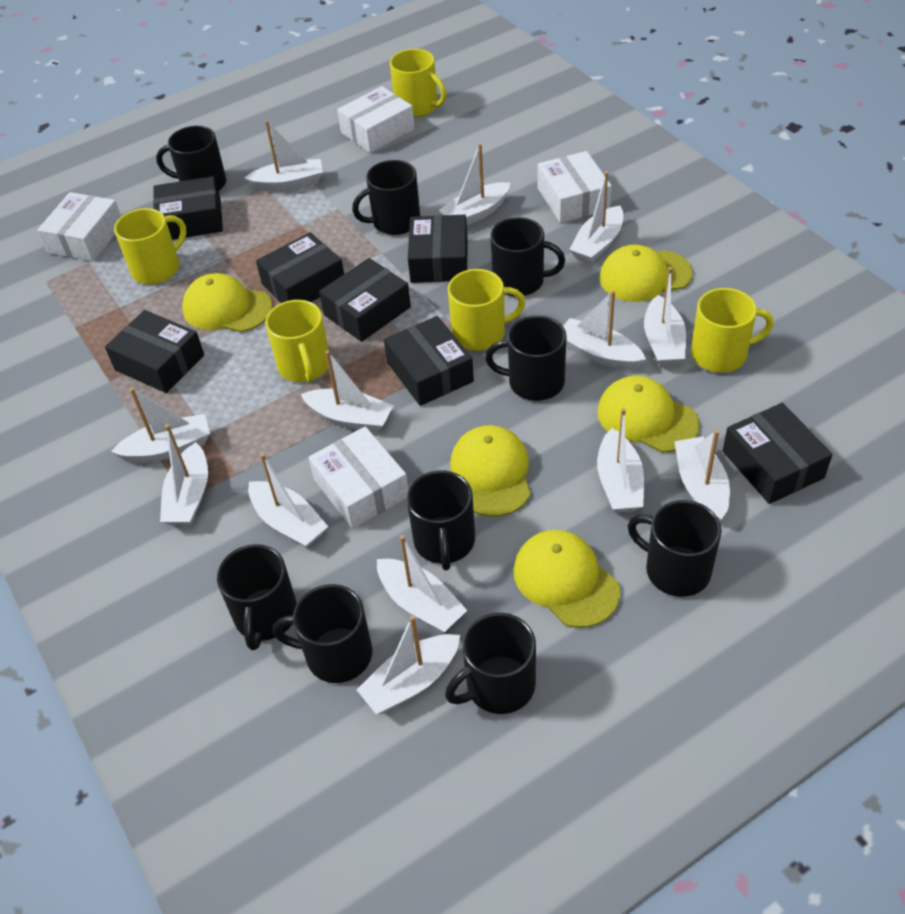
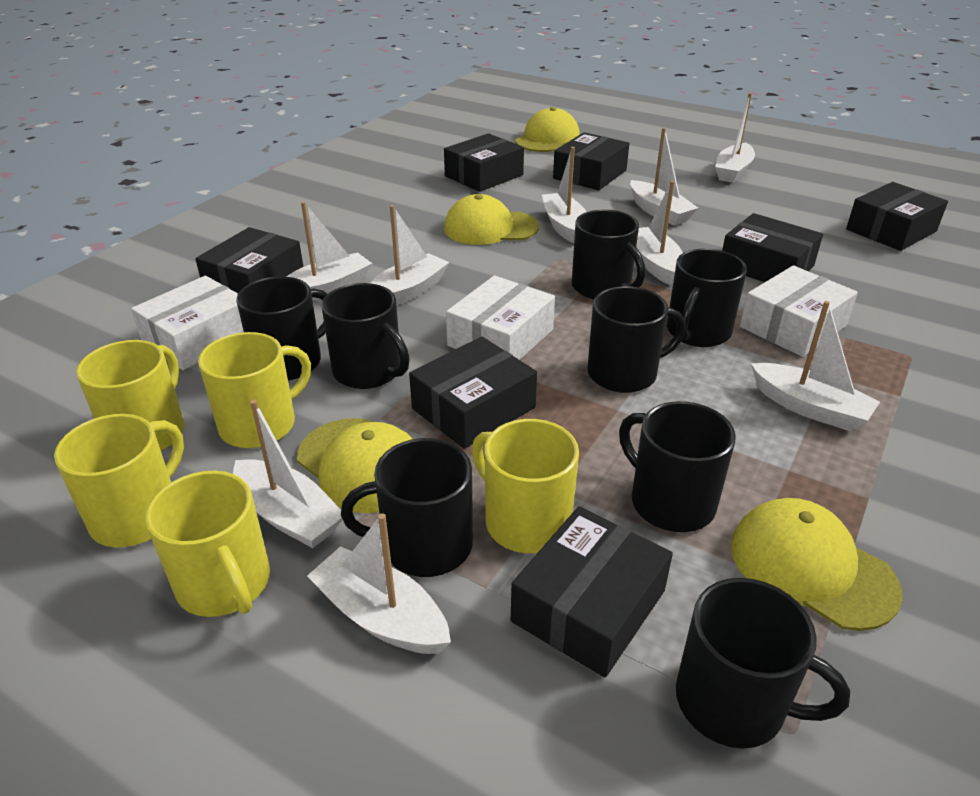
black mug: [156,126,226,192] [217,544,297,650] [273,584,372,683] [352,160,420,235] [407,470,475,570] [445,613,536,714] [485,316,567,401] [490,217,565,296] [628,500,721,597] = 9 -> [236,276,327,380] [321,283,410,389] [341,438,473,577] [572,209,645,299] [587,286,686,393] [619,401,736,532] [667,249,747,347] [676,578,851,749] = 8
white boat: [111,388,210,463] [160,424,208,526] [244,120,323,192] [248,453,328,548] [301,350,394,432] [357,615,460,714] [377,535,467,633] [438,143,510,225] [563,290,646,370] [569,171,623,264] [597,408,644,513] [644,267,686,366] [674,430,730,521] = 13 -> [233,400,343,548] [286,201,373,300] [307,513,451,654] [370,205,449,305] [542,147,586,243] [630,128,698,226] [636,181,683,285] [715,93,755,183] [751,301,880,431] = 9
white box: [37,192,121,262] [308,427,409,529] [337,86,415,153] [537,151,612,223] = 4 -> [131,276,244,370] [446,275,555,360] [740,265,858,357] = 3
yellow cap: [182,273,272,332] [451,425,531,517] [513,530,620,628] [597,376,700,452] [599,245,693,302] = 5 -> [297,418,413,513] [444,194,539,245] [515,107,580,152] [731,498,902,631] = 4

